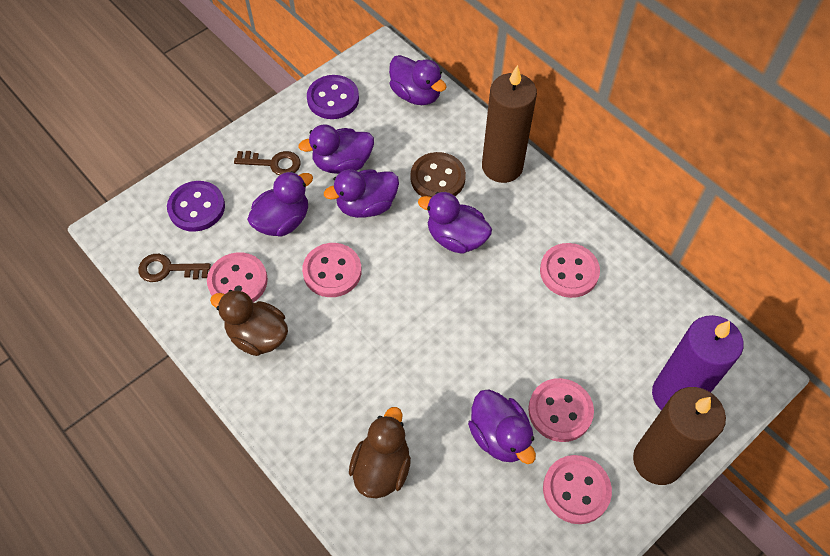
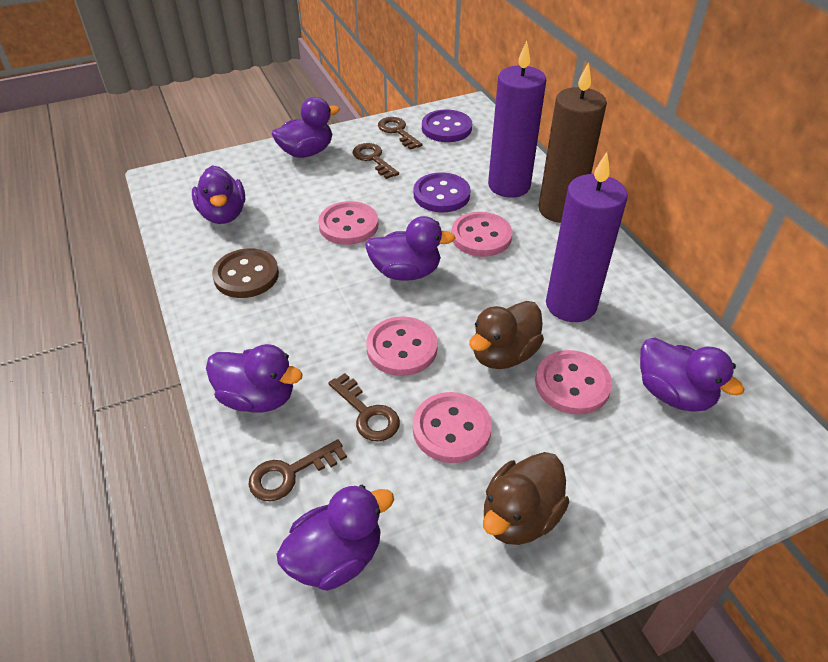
brown candle: [482,65,537,183] [633,387,726,485] = 2 -> [538,62,607,223] = 1
brown key: [138,254,211,282] [234,151,301,175] = 2 -> [249,439,347,501] [328,373,400,442] [353,143,399,179] [378,117,422,150] = 4
purple candle: [652,315,744,410] = 1 -> [488,41,546,198] [546,152,628,322] = 2

